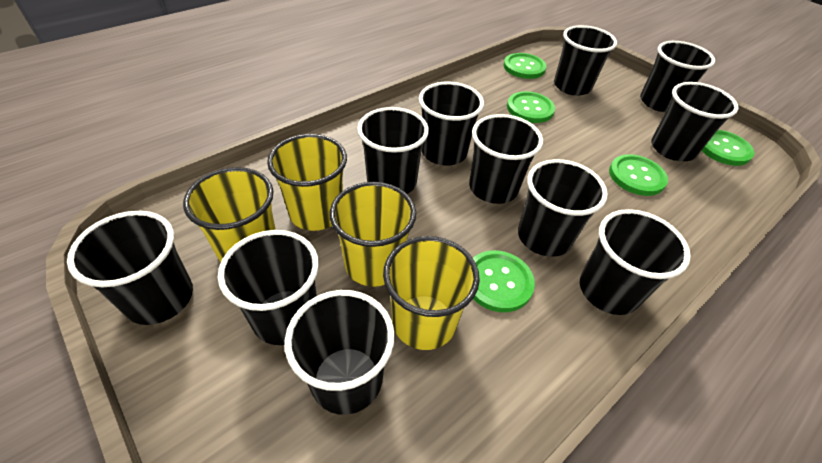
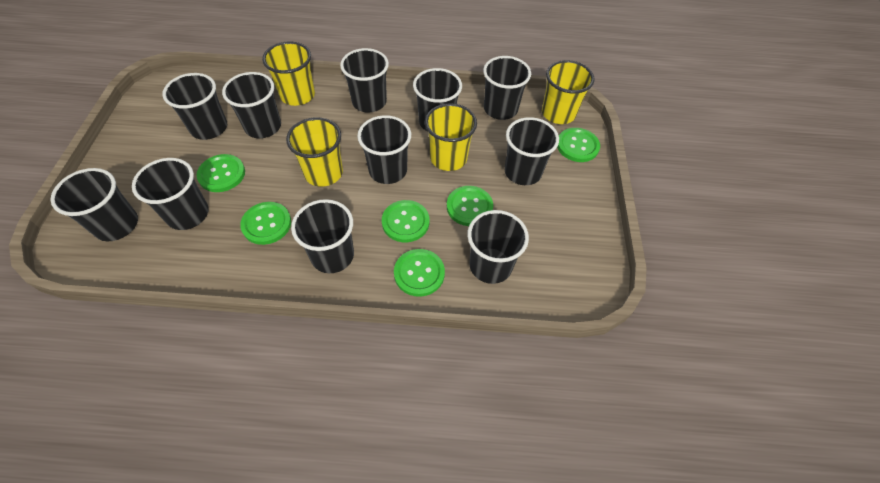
green button: [473,250,535,312] [503,53,547,79] [507,91,555,123] [609,154,668,196] [702,130,755,166] = 5 -> [196,154,245,192] [240,202,291,245] [382,200,429,242] [394,249,445,297] [447,186,493,226] [557,128,600,162] = 6

